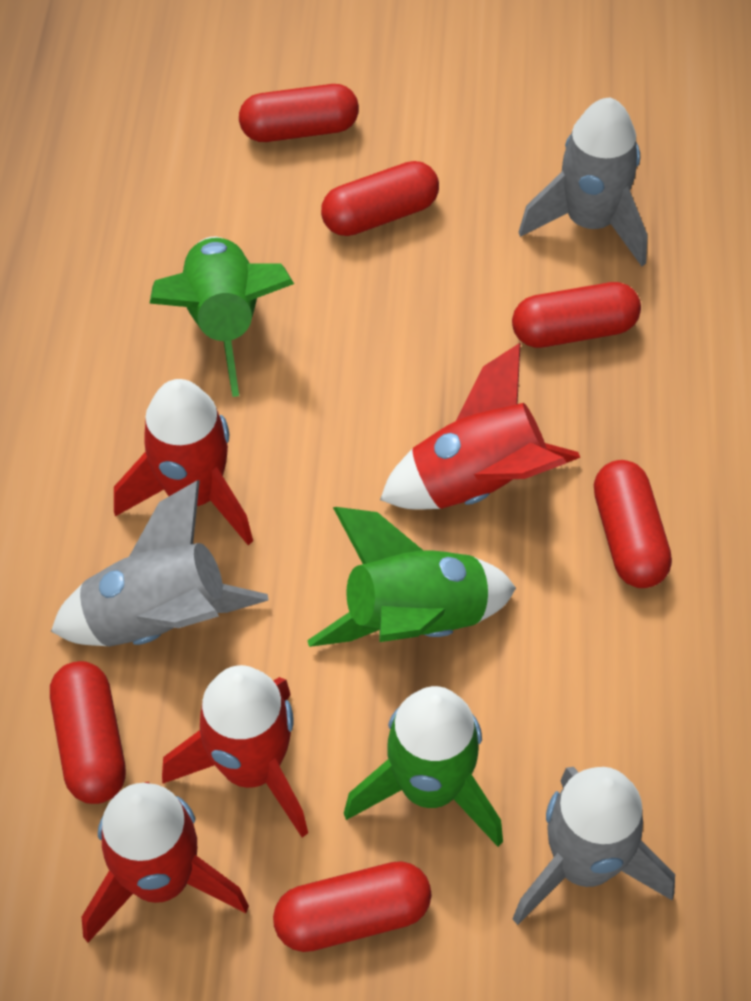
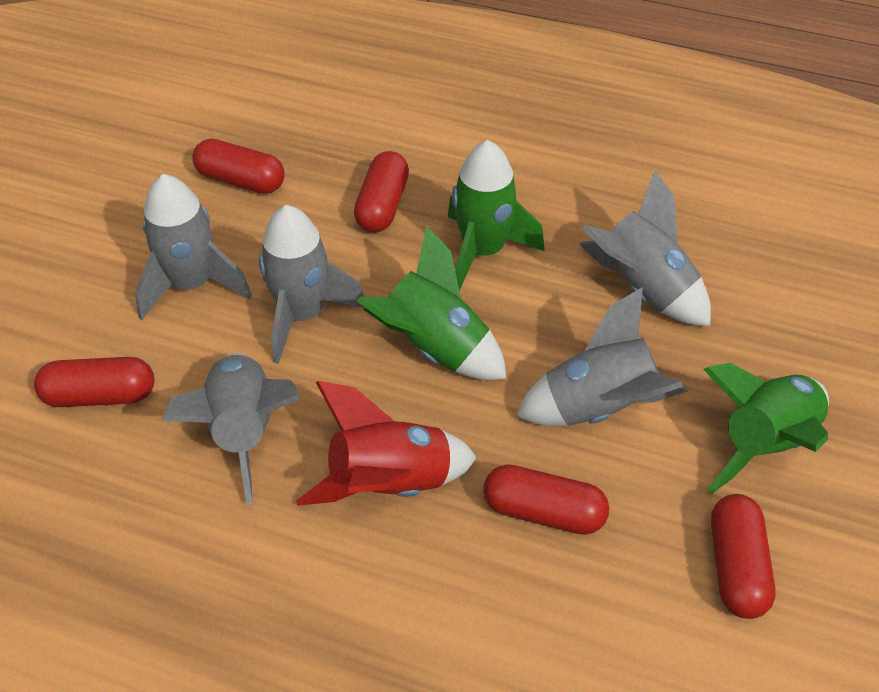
grey rocket: [51,480,268,646] [512,767,675,925] [519,98,648,266] = 3 -> [135,174,252,320] [162,353,300,504] [259,205,365,364] [516,287,688,426] [579,170,711,326] = 5
red capsule: [50,661,126,804] [239,84,359,142] [273,861,432,952] [321,161,439,236] [512,282,641,348] [594,460,672,588] = 6 -> [34,357,154,407] [192,139,285,194] [354,151,409,232] [483,464,609,535] [711,494,776,619] = 5
red rocket: [82,782,249,943] [114,379,253,545] [162,665,308,837] [380,343,580,510] = 4 -> [296,381,477,506] = 1

